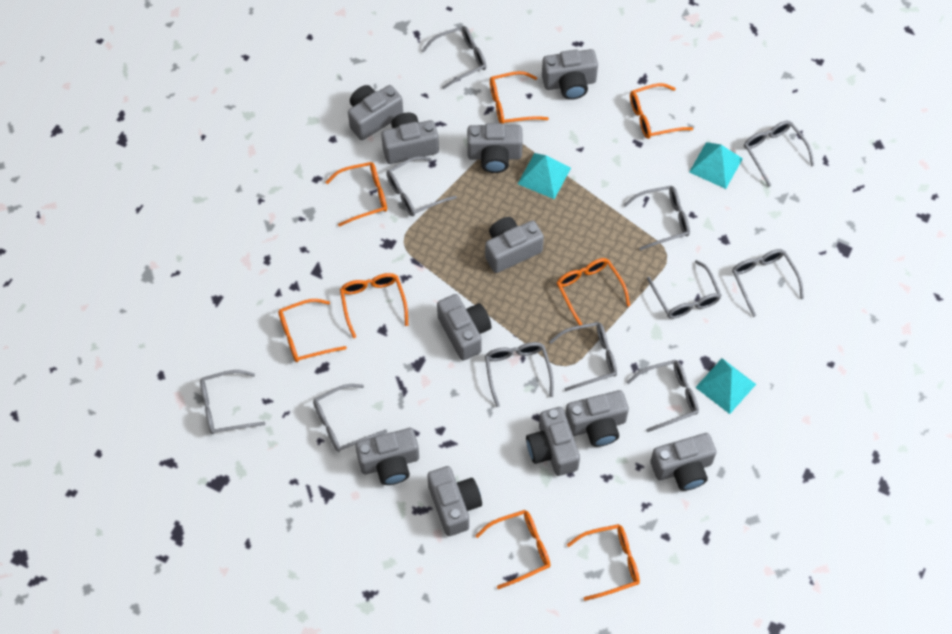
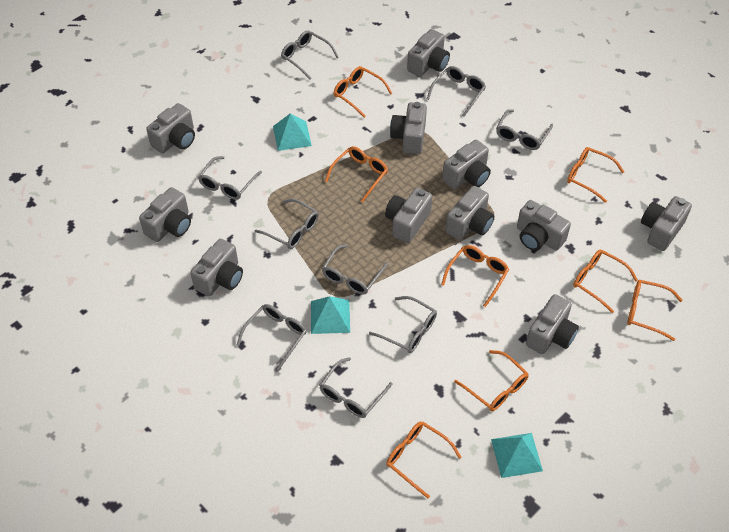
grey glasses: [200,370,266,434] [313,384,387,452] [386,156,457,216] [421,26,487,89] [485,342,554,407] [549,322,617,391] [624,186,690,251] [626,360,699,432] [647,260,722,319] [732,249,804,317] [744,121,814,187] = 11 -> [198,156,262,200] [236,304,307,371] [255,199,319,249] [281,30,339,79] [319,357,392,418] [322,244,388,295] [369,296,437,353] [427,66,486,117] [496,109,553,150] = 9

